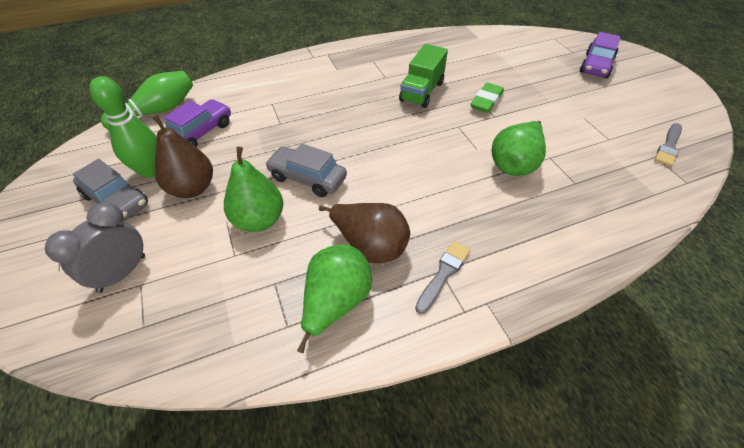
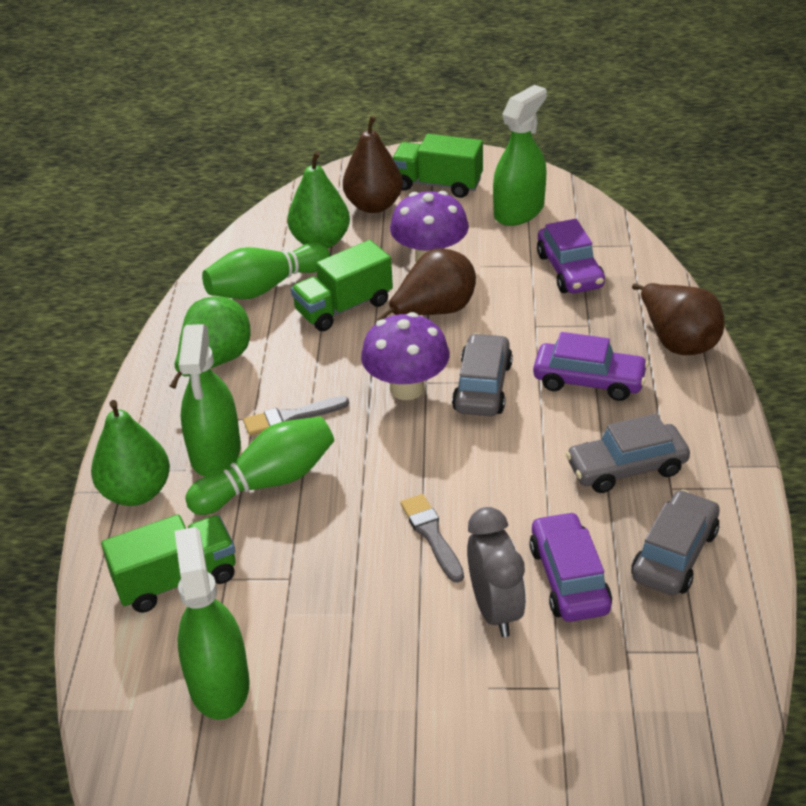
brown pear: [152,115,213,198] [319,203,410,263] = 2 -> [343,116,403,213] [377,248,476,321] [632,283,725,355] = 3
green eraser: [470,83,504,113] = 1 -> none = 0
green spray bottle: none = 0 -> [175,527,250,720] [179,324,241,477] [493,85,547,226] = 3
green truck: [399,44,448,108] = 1 -> [101,514,236,613] [291,240,393,331] [393,134,483,198] = 3
grey car: [73,159,148,221] [265,143,347,197] = 2 -> [452,333,513,416] [566,414,690,493] [631,490,720,595] = 3
purple car: [164,99,231,148] [580,32,621,78] = 2 -> [529,511,612,622] [533,332,649,401] [537,219,605,293] = 3
purple mushroom: none = 0 -> [361,312,449,400] [390,191,469,262] = 2

